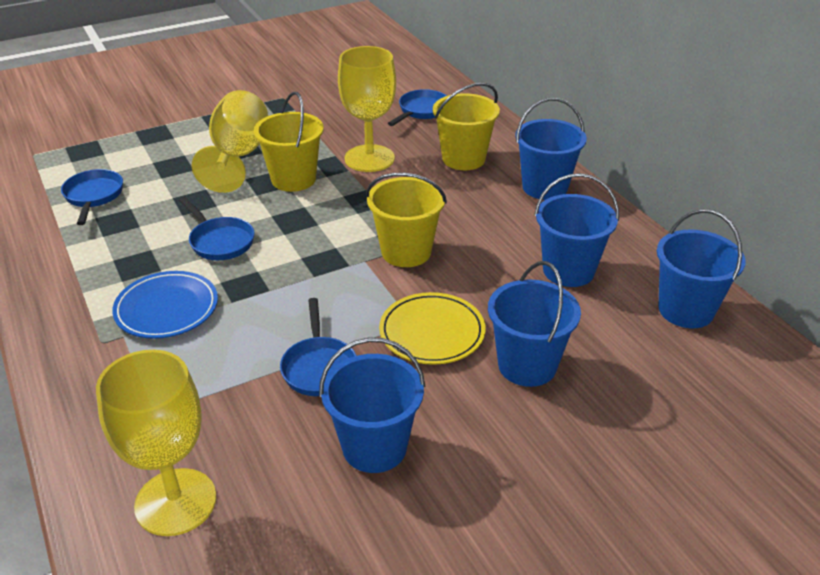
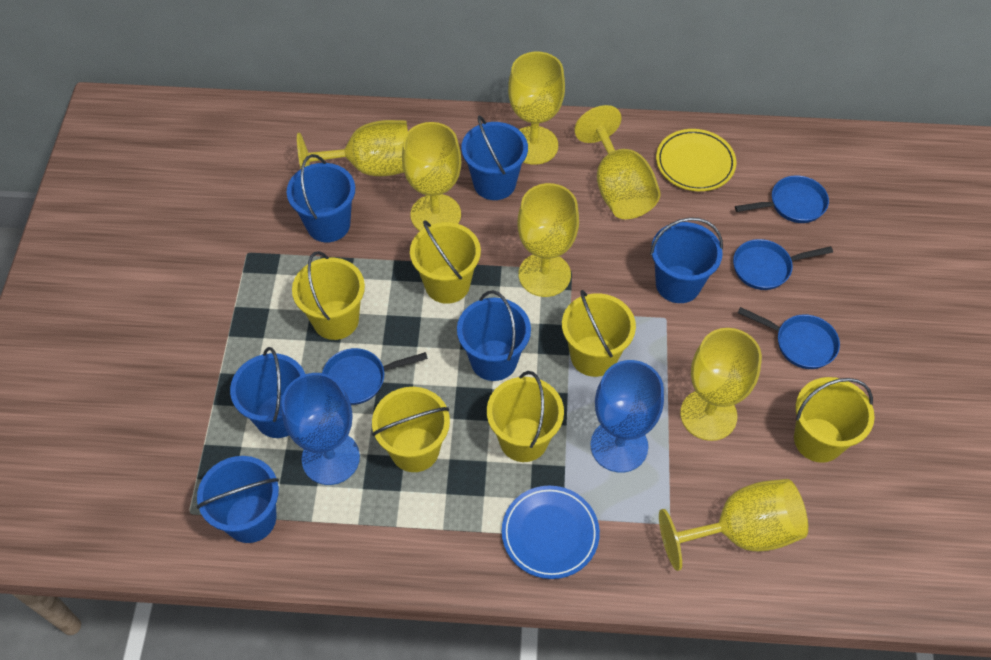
blue bucket: [319,337,425,473] [488,261,581,387] [515,98,587,200] [534,173,619,287] [657,209,746,328] = 5 -> [197,456,279,543] [230,347,305,438] [287,154,355,243] [457,290,531,381] [461,116,528,200] [650,217,723,303] = 6
blue goblet: none = 0 -> [282,373,360,485] [590,360,664,473] = 2
yellow bucket: [254,92,324,192] [366,173,447,267] [433,83,500,170] = 3 -> [292,251,365,340] [372,387,450,472] [410,220,481,304] [487,371,564,462] [562,290,636,377] [794,377,875,463] = 6
yellow goblet: [96,350,216,536] [191,90,268,193] [338,46,396,172] = 3 -> [297,120,408,176] [402,122,461,231] [508,52,565,165] [518,183,579,297] [574,105,661,219] [659,479,808,571] [680,328,762,441] = 7

